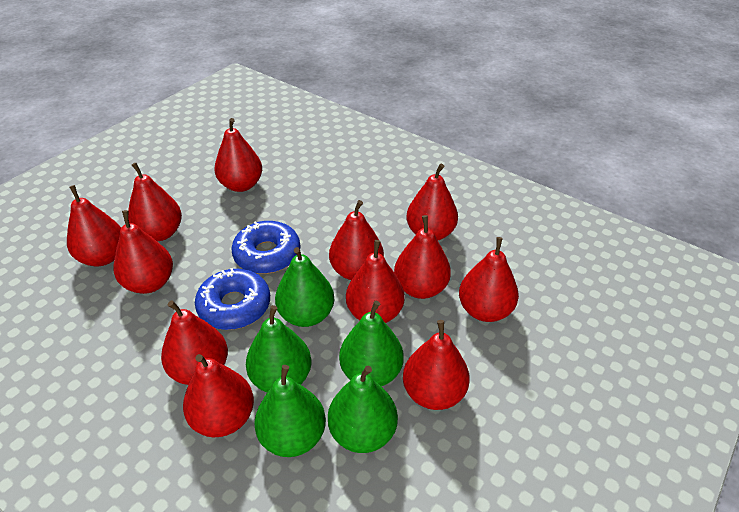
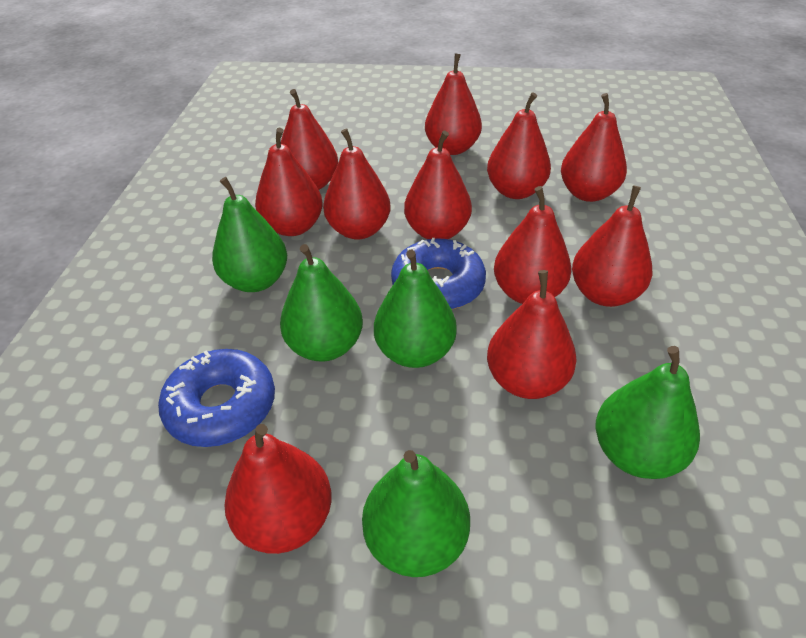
red pear: [67,185,121,266] [113,210,173,294] [128,163,182,241] [161,300,228,385] [183,354,254,437] [214,118,262,192] [329,200,384,280] [346,240,405,323] [394,215,451,299] [403,320,470,410] [406,164,458,241] [459,237,519,322] = 12 -> [224,424,331,554] [255,128,323,236] [281,89,338,190] [323,128,391,240] [404,131,472,239] [425,53,482,155] [487,92,551,199] [487,270,577,399] [494,186,571,304] [561,93,627,202] [572,186,652,307] = 11

